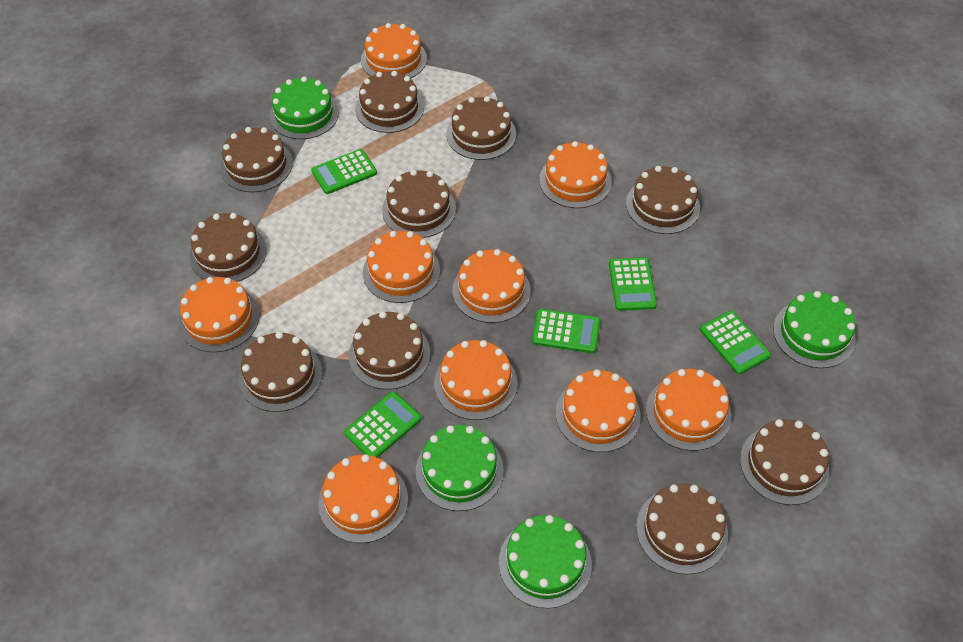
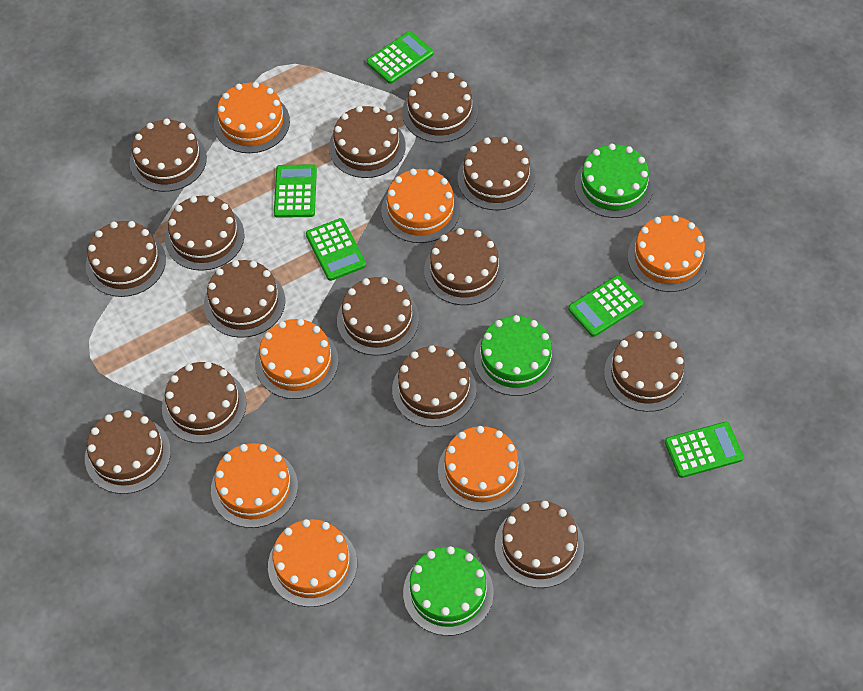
brown cake: [189,213,267,282] [220,127,293,192] [239,332,322,412] [348,311,430,390] [355,71,424,133] [382,170,456,238] [446,96,516,160] [626,166,700,234] [636,484,728,575] [740,419,829,505] = 10 -> [85,410,171,494] [86,221,166,297] [129,119,207,192] [162,362,247,443] [165,195,244,271] [204,260,285,338] [329,106,406,178] [337,277,419,356] [392,345,476,427] [402,71,478,143] [424,228,505,305] [457,137,536,210] [495,501,584,588] [604,331,689,412] = 14
green cake: [269,77,339,139] [416,425,504,511] [499,515,592,609] [773,291,856,368] = 4 -> [403,546,494,636] [474,315,558,396] [575,144,653,218] = 3
orange cake: [179,277,259,352] [318,454,408,543] [361,23,427,79] [363,231,440,303] [434,340,518,420] [452,249,531,323] [539,141,612,208] [556,370,641,452] [646,369,731,451] = 9 -> [211,443,298,528] [214,82,290,153] [255,319,338,399] [268,519,357,607] [381,169,460,243] [438,426,525,511] [628,215,709,292] = 7

